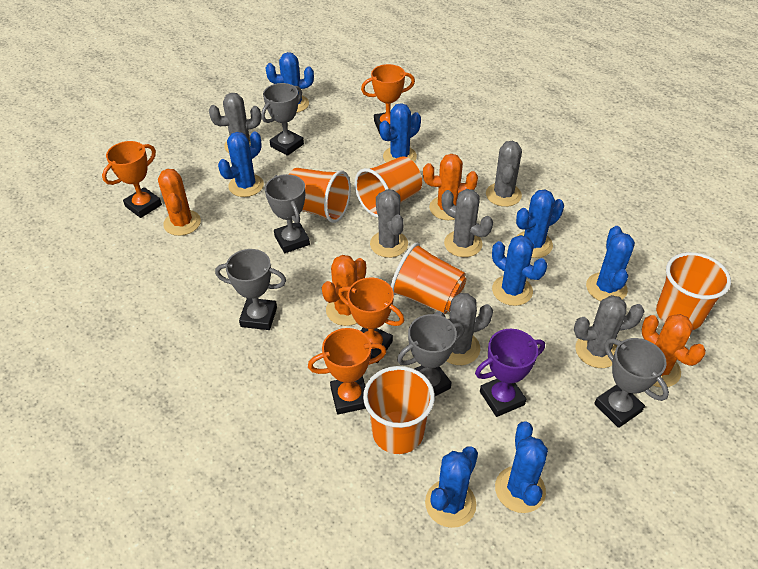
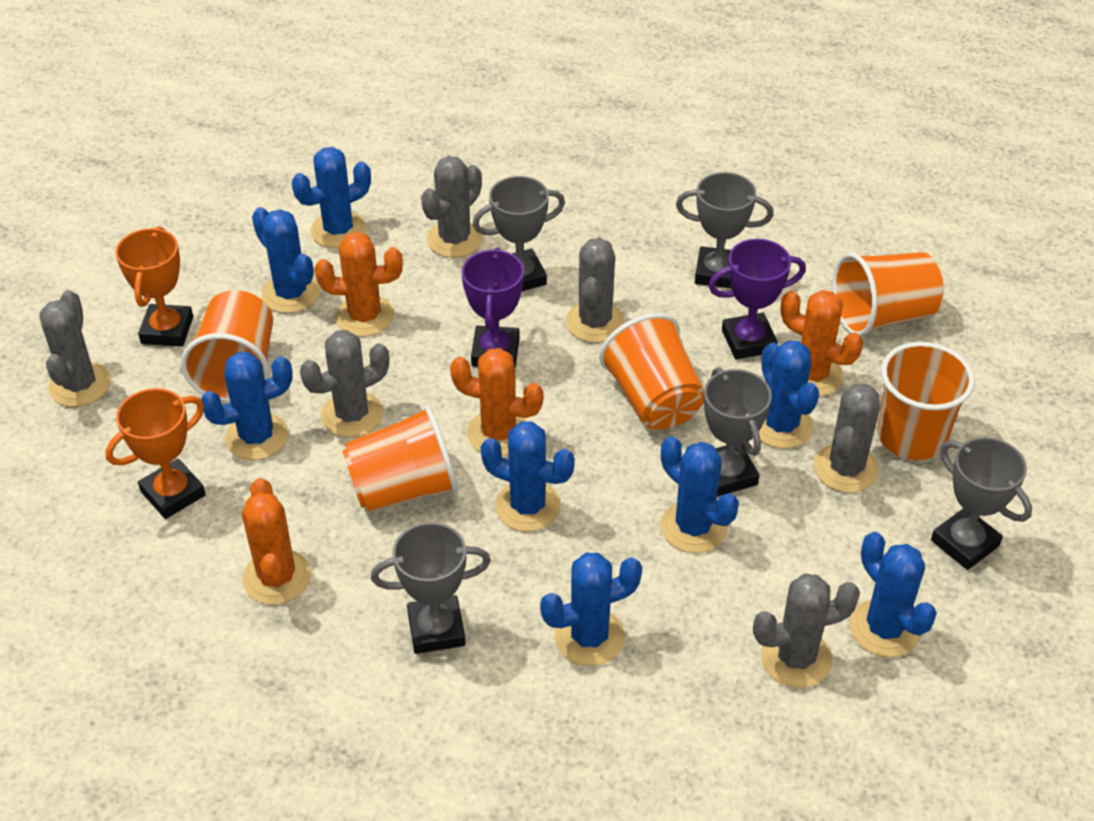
orange trophy: [102,141,162,218] [308,328,386,414] [338,278,404,363] [361,64,415,134] = 4 -> [105,388,206,519] [115,226,193,347] = 2
purple trophy: [475,329,545,417] = 1 -> [462,248,524,368] [708,239,806,359] = 2

